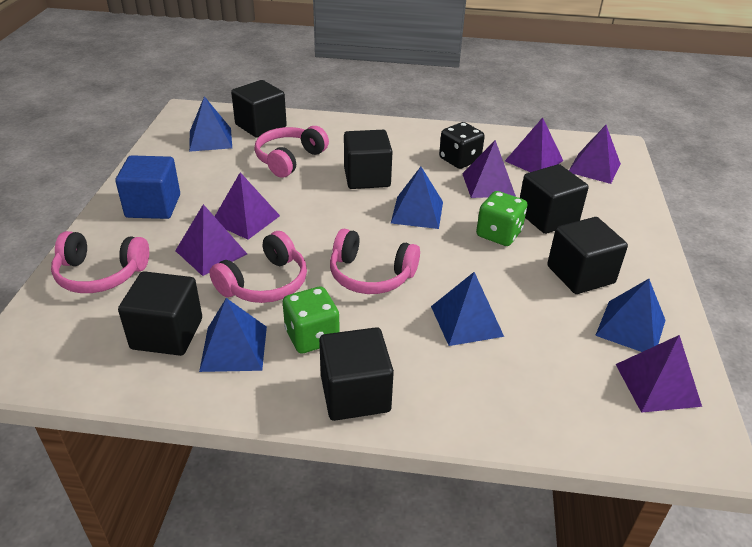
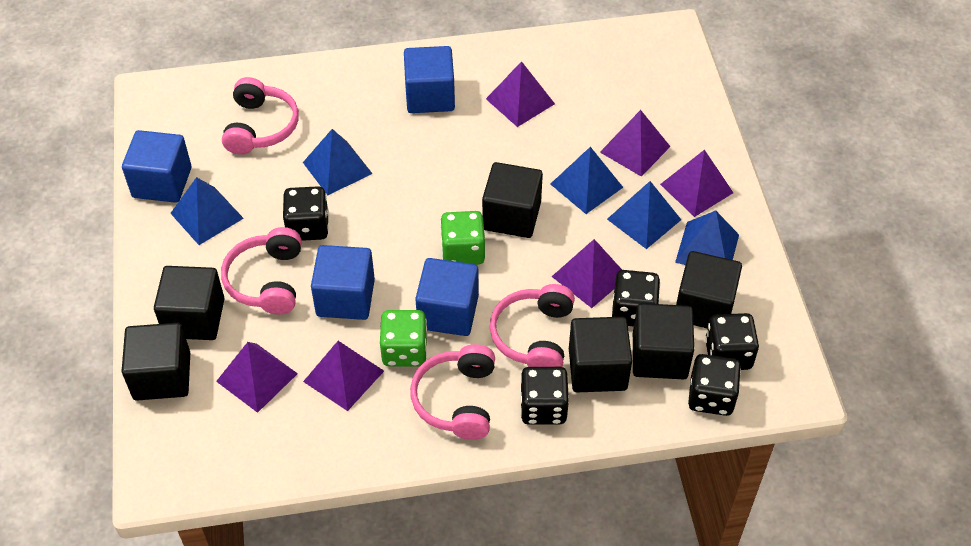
black dice: [439,122,485,169] = 1 -> [283,186,329,241] [520,367,569,425] [612,270,660,326] [688,354,741,416] [705,313,759,370] = 5
blue cube: [115,155,180,219] = 1 -> [122,130,191,203] [311,245,375,320] [404,46,455,113] [415,258,479,336] = 4

